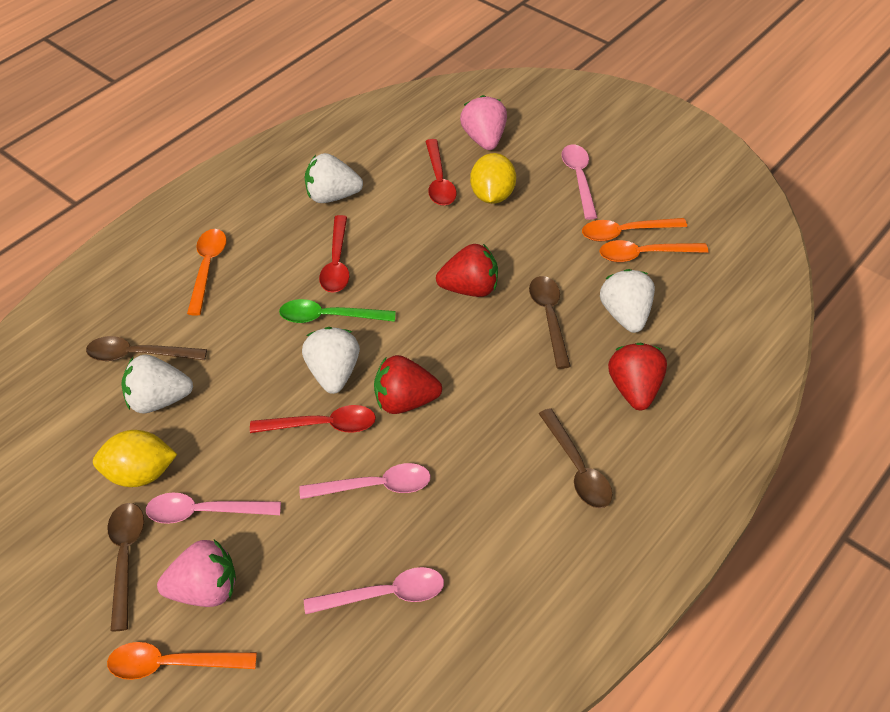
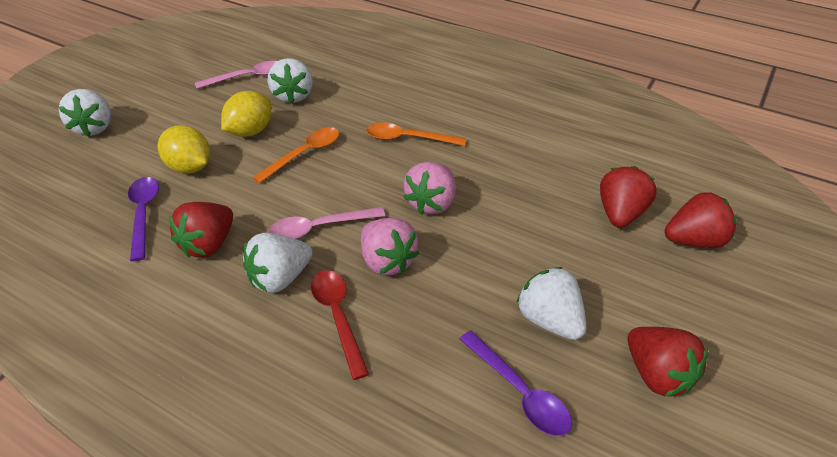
brown spoon: [86,336,207,361] [107,503,144,631] [529,276,571,369] [539,408,613,508] = 4 -> none = 0
green spoon: [279,299,396,323] = 1 -> none = 0
orange spoon: [107,642,257,680] [187,229,227,316] [582,218,687,242] [600,240,708,262] = 4 -> [252,127,339,184] [366,122,466,146] = 2
pink spoon: [146,492,281,524] [299,463,431,499] [304,567,444,614] [561,144,598,220] = 4 -> [195,61,278,89] [269,207,385,239] = 2
purple spoon: none = 0 -> [128,177,159,261] [460,330,572,436] = 2
red spoon: [250,405,376,433] [319,215,349,293] [425,139,457,206] = 3 -> [311,270,369,380] = 1
red strawberry: [374,355,442,414] [436,244,498,297] [608,343,667,410] = 3 -> [169,202,233,258] [600,166,657,228] [628,327,708,397] [665,192,737,248] = 4

